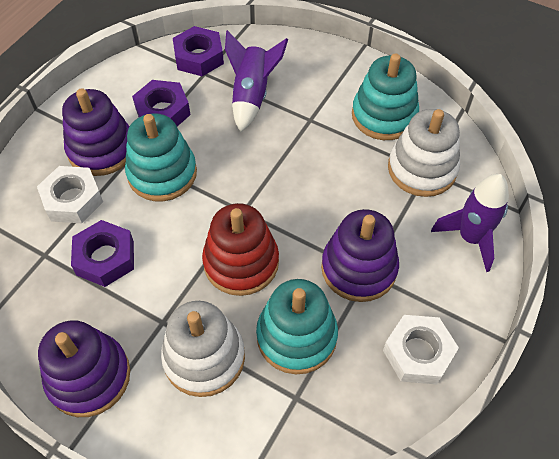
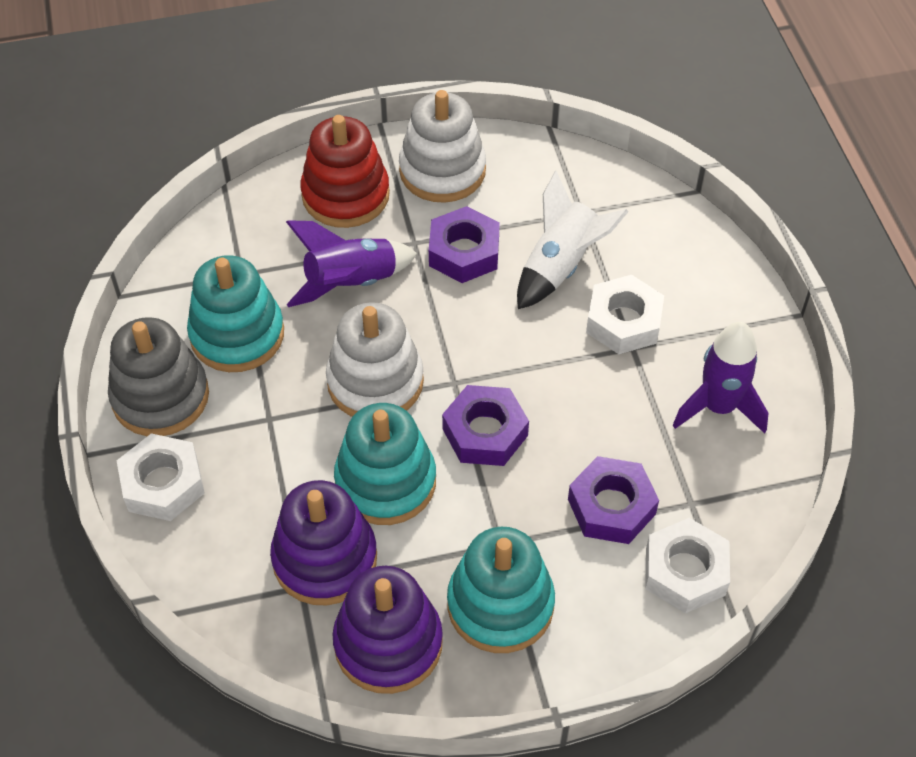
grey stacking toy: none = 0 -> [108,317,209,436] = 1
purple stacking toy: [38,320,130,417] [62,89,130,176] [321,209,399,302] = 3 -> [270,480,377,605] [333,566,443,694] = 2
white nut: [37,166,103,223] [383,315,459,384] = 2 -> [117,433,205,521] [586,275,664,354] [645,518,730,614] = 3
white rocket: none = 0 -> [517,171,629,309] = 1

